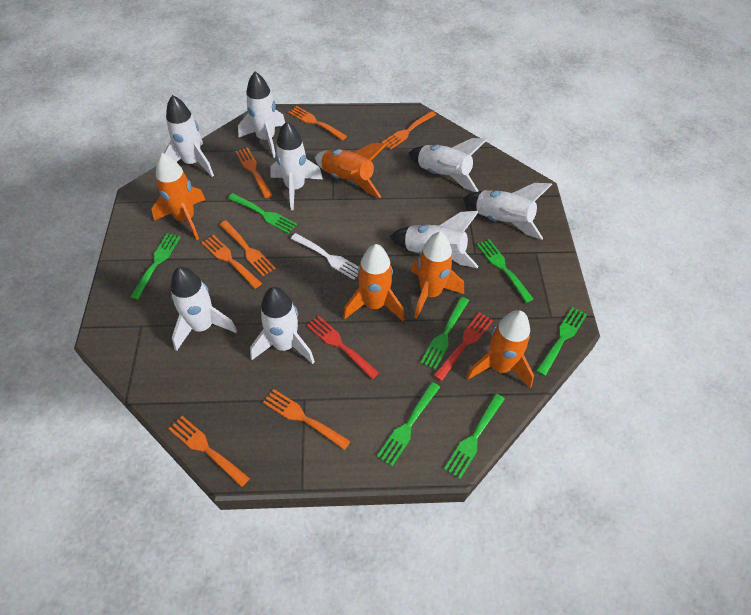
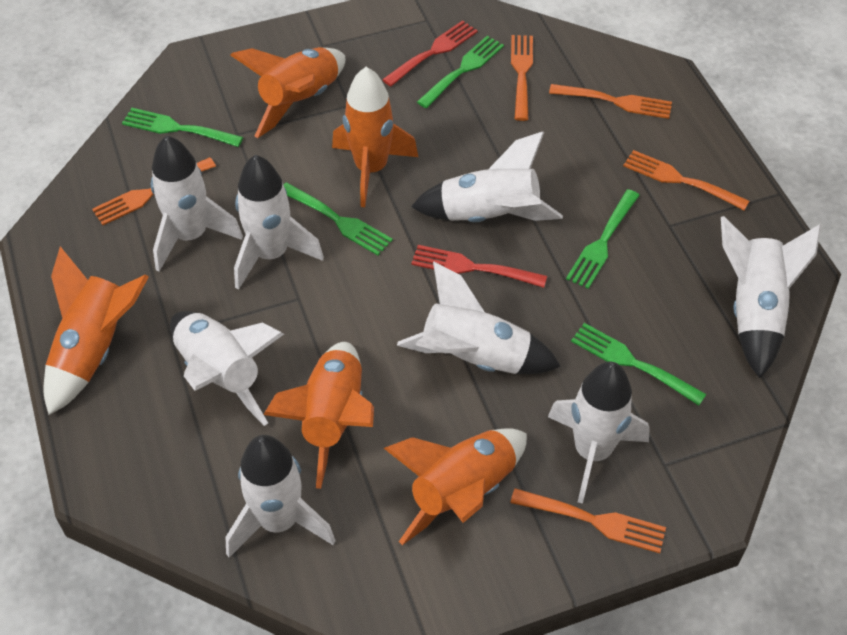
green fork: [131,233,181,300] [228,193,297,234] [377,382,440,466] [420,297,469,370] [444,393,505,479] [477,239,533,303] [536,307,587,376] = 7 -> [122,108,243,147] [283,183,393,255] [417,36,504,108] [566,189,640,289] [571,323,707,406] = 5
orange fork: [168,416,250,487] [202,235,262,289] [219,221,275,276] [235,148,272,198] [263,389,351,450] [288,106,347,140] [381,111,436,150] = 7 -> [92,157,216,225] [510,488,666,553] [511,35,533,121] [549,84,672,119] [623,150,749,210] = 5
white fork: [291,233,359,280] = 1 -> none = 0

